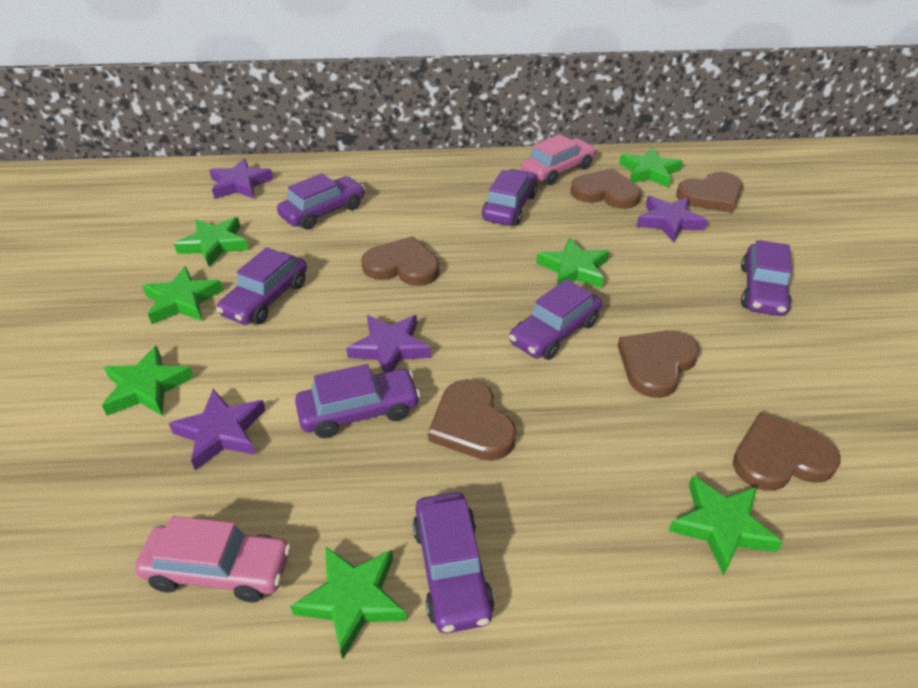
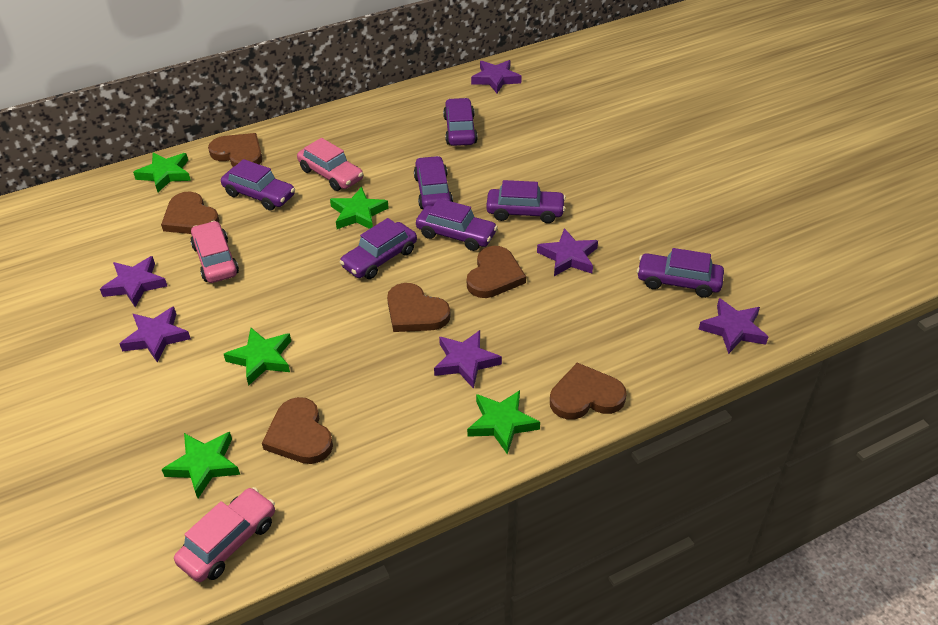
green star: [102,346,194,416] [142,266,223,324] [174,217,249,267] [290,546,407,659] [536,237,609,288] [619,147,683,188] [669,475,783,576] = 7 -> [133,152,191,192] [162,432,240,498] [224,328,291,386] [330,187,389,229] [467,390,540,454] = 5
pink car: [135,516,291,602] [521,134,596,185] = 2 -> [174,487,275,582] [190,221,239,283] [297,138,363,191] = 3
purple star: [168,389,266,470] [209,158,273,199] [346,315,431,373] [636,196,708,243] = 4 -> [100,256,167,307] [120,307,191,363] [434,330,502,389] [471,60,522,93] [537,228,598,276] [698,298,768,354] = 6

